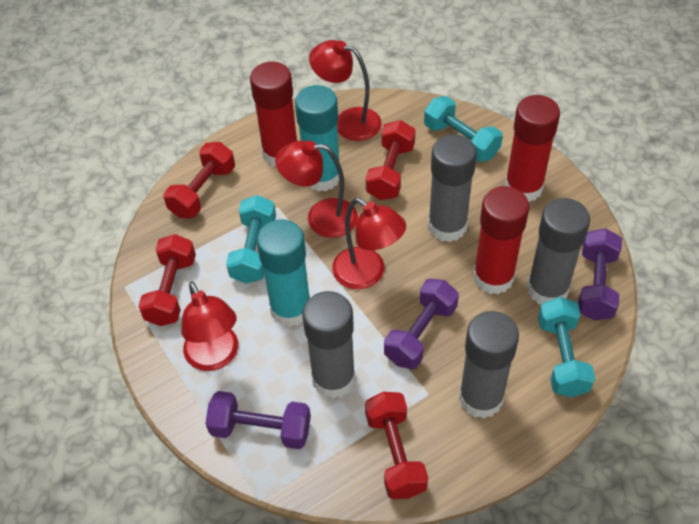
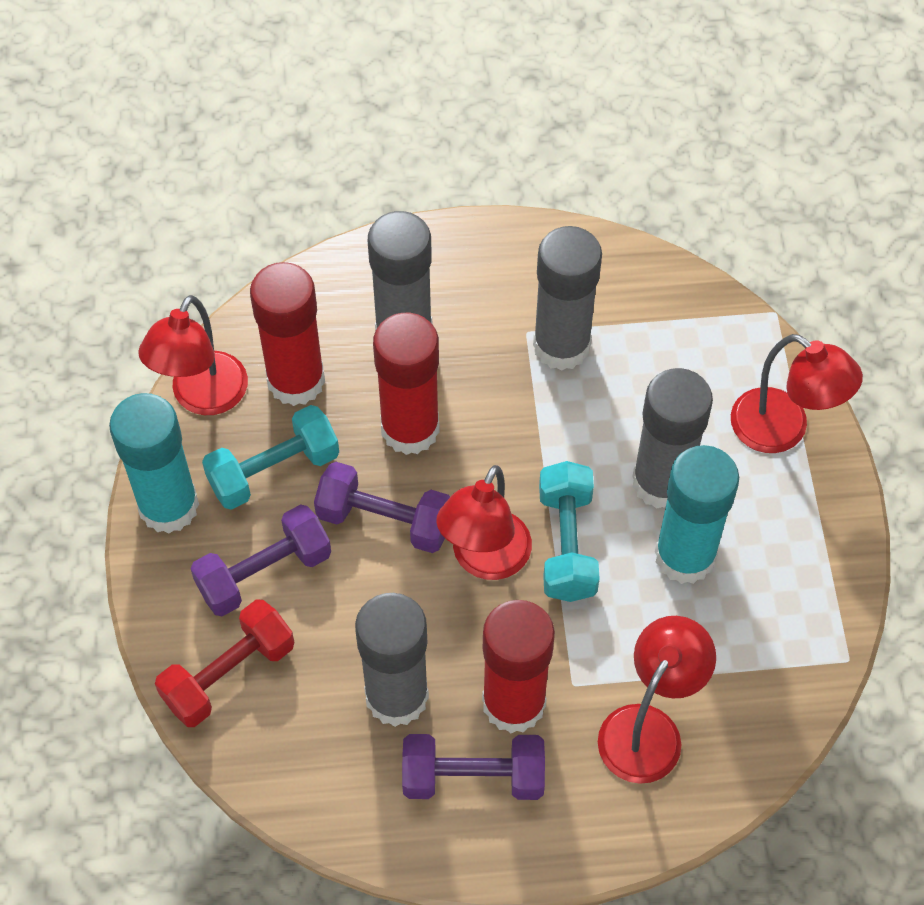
red dumbbell: [138,234,196,326] [163,142,235,218] [365,392,428,499] [366,120,415,200] = 4 -> [155,600,294,727] = 1
turquoise dumbbell: [226,195,276,284] [424,96,503,162] [538,297,595,397] = 3 -> [202,405,339,510] [539,461,600,602] = 2

